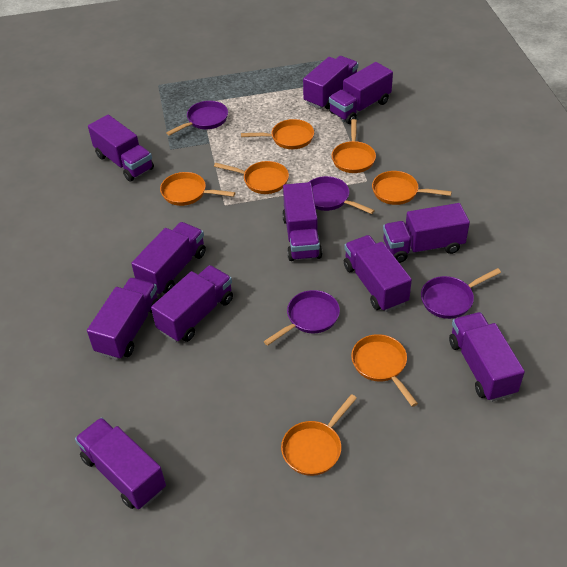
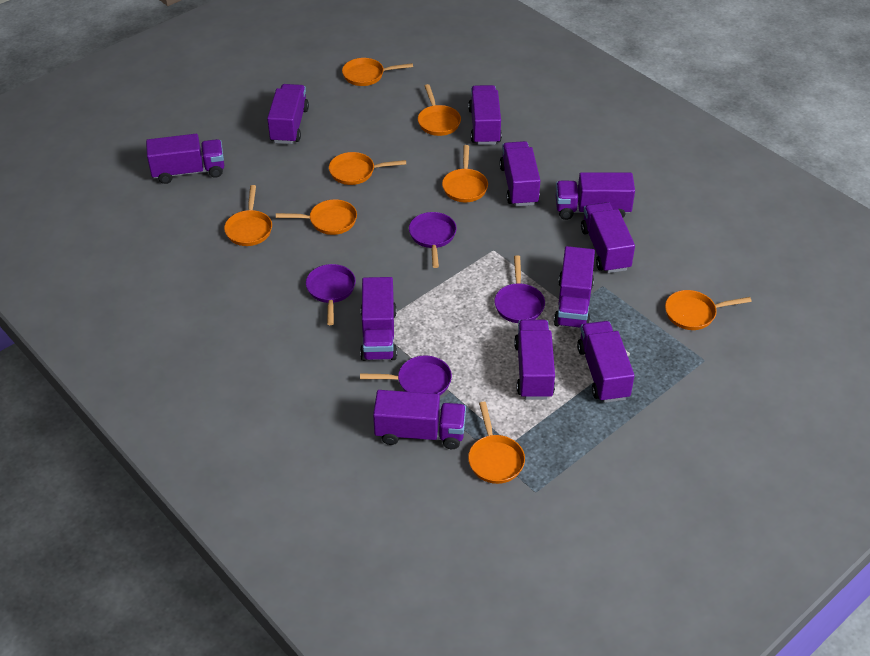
orange pan: [160,172,235,206] [214,161,289,194] [241,119,314,149] [281,394,357,476] [332,119,376,173] [351,334,418,407] [372,171,452,205] = 7 -> [224,185,272,246] [276,199,357,235] [329,152,406,185] [342,58,413,86] [418,84,461,136] [442,145,488,202] [468,402,525,484] [665,290,752,330] = 8

